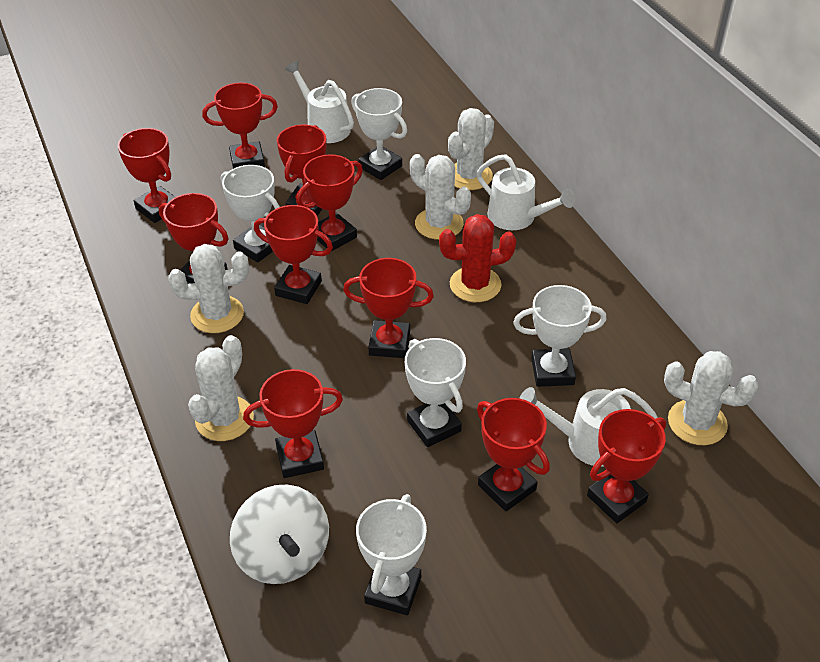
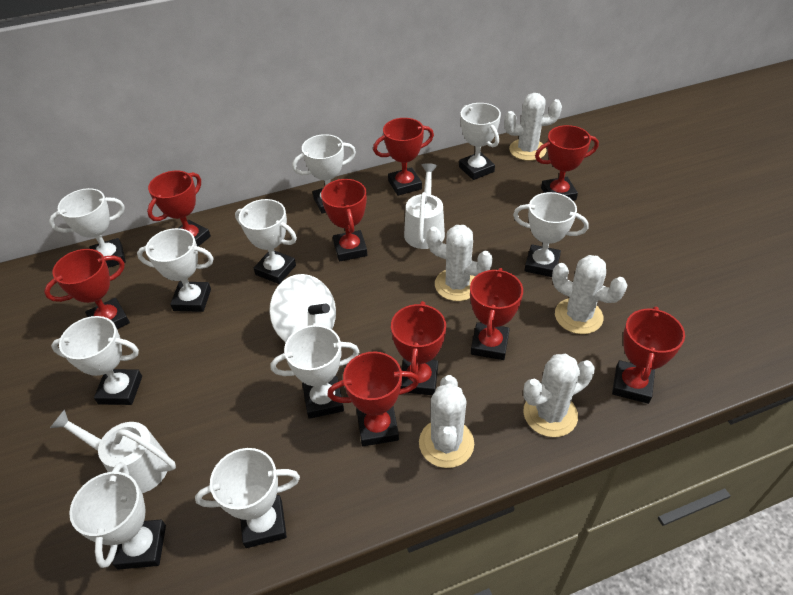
red cactus: [439,214,516,302] = 1 -> none = 0
red trophy: [118,128,175,223] [159,193,229,284] [202,83,278,169] [243,369,343,478] [254,205,333,304] [277,125,327,216] [296,154,363,251] [343,258,434,358] [477,398,550,511] [587,409,666,523] = 10 -> [44,249,130,329] [147,171,211,247] [321,179,367,261] [328,351,420,446] [373,118,434,196] [391,301,446,395] [470,268,523,360] [535,125,599,201] [612,307,685,404] = 9
white trophy: [221,165,280,263] [351,88,407,180] [356,494,427,615] [405,338,466,447] [513,285,606,387] = 5 -> [49,188,126,268] [51,316,142,405] [69,462,166,570] [137,228,214,312] [195,448,300,548] [235,199,297,284] [271,325,359,419] [292,134,356,214] [459,103,501,180] [513,192,589,277] = 10
white watering can: [285,61,354,143] [477,154,575,230] [519,387,658,467] = 3 -> [50,409,176,493] [404,163,445,249] = 2

